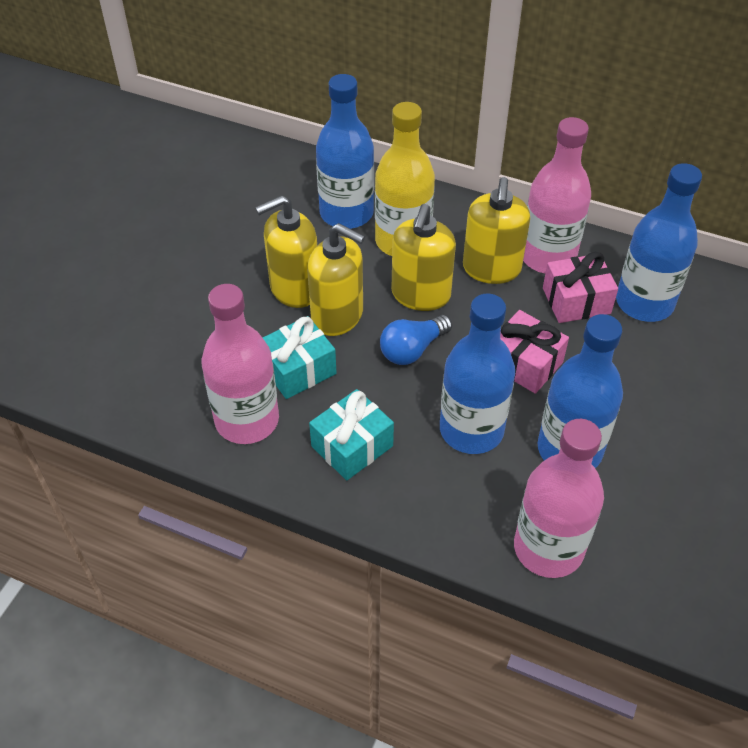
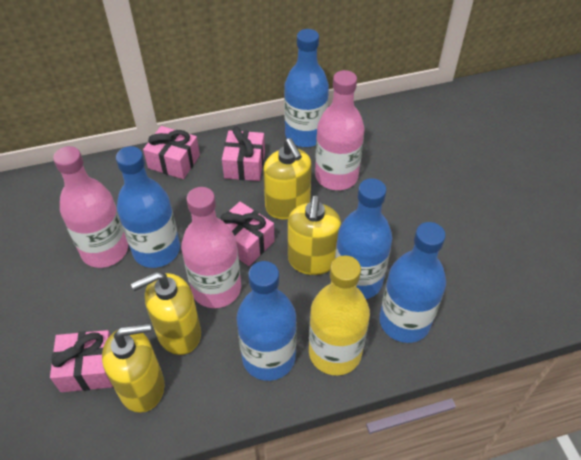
blue bottle: [316,74,374,229] [440,294,515,454] [537,314,623,468] [616,163,702,322] = 4 -> [116,146,180,268] [236,261,297,381] [284,29,329,147] [335,178,392,299] [379,222,446,343] = 5
blue light bulb: [380,315,452,365] = 1 -> none = 0
pink gift: [500,310,569,394] [543,252,618,323] = 2 -> [50,330,113,392] [143,126,200,179] [220,202,275,266] [222,127,265,181] = 4
turquoise gift: [262,316,336,399] [309,389,394,480] = 2 -> none = 0

